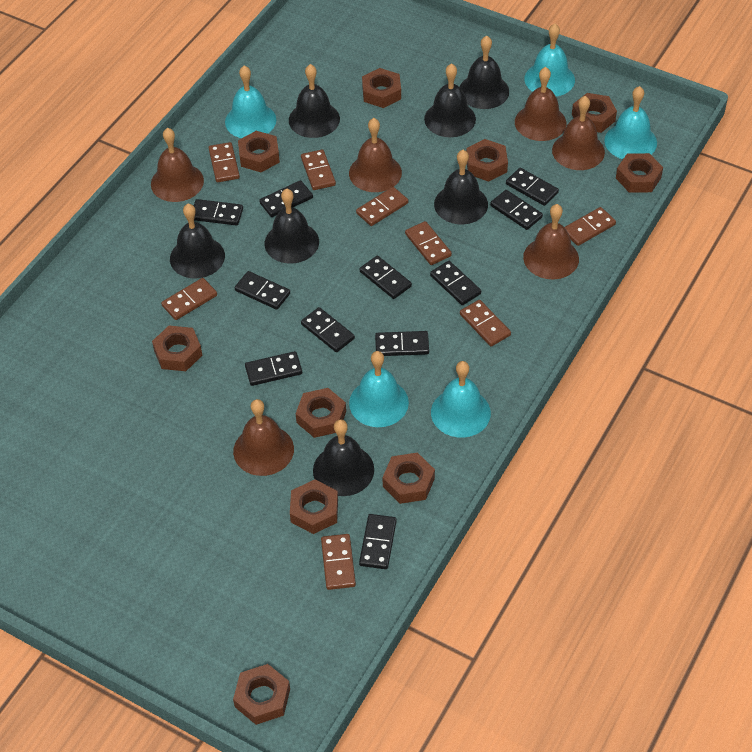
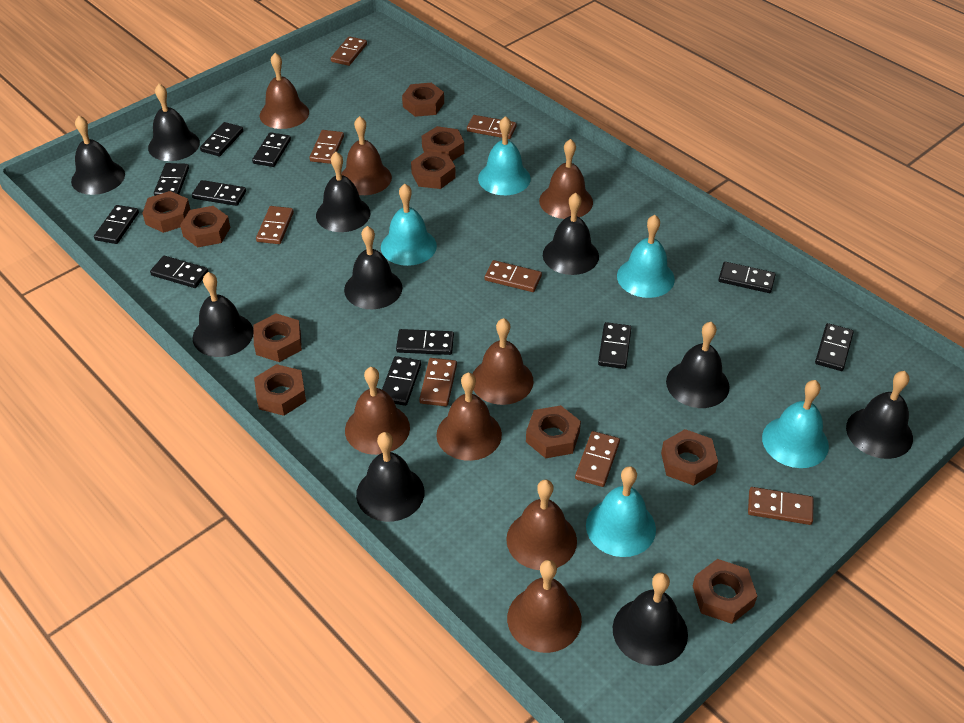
black bell: [170,204,225,279] [265,188,319,264] [289,64,340,138] [313,419,374,496] [424,63,476,137] [434,150,488,224] [460,36,509,109] = 7 -> [71,116,125,195] [148,84,200,161] [193,272,254,357] [316,152,370,232] [344,226,402,309] [356,432,424,522] [543,193,599,275] [613,572,688,666] [666,322,729,408] [846,371,913,459] = 10
brown bell: [151,128,204,202] [233,399,294,476] [349,118,402,192] [515,67,566,141] [523,204,579,279] [552,96,605,170] = 6 -> [260,53,309,129] [341,116,392,195] [345,367,410,455] [436,373,502,461] [473,318,534,405] [506,479,577,570] [507,560,582,653] [539,139,593,219] = 8

